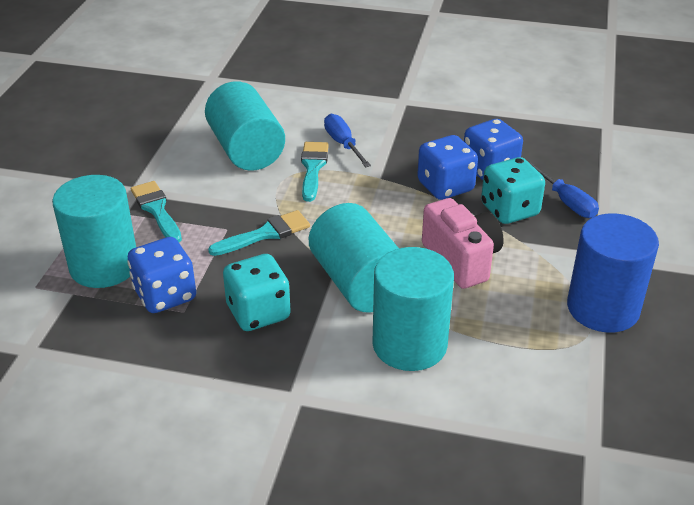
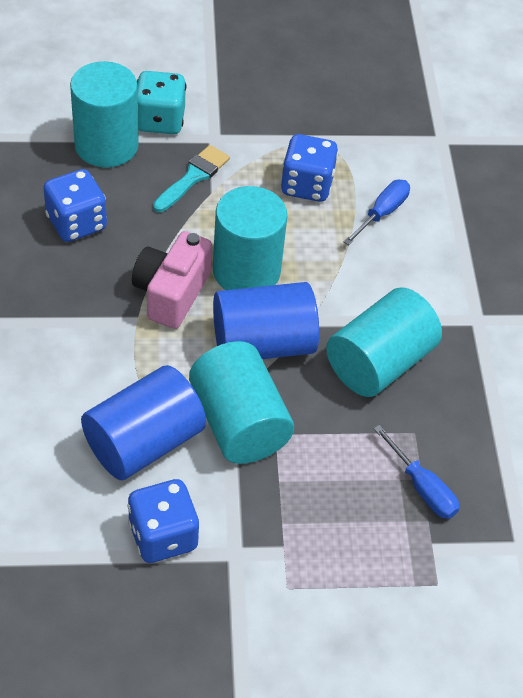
blue cylinder: [567,213,659,333] = 1 -> [81,365,206,480] [213,282,319,359] = 2
turquoise brush: [131,181,182,242] [208,210,310,256] [301,142,329,202] = 3 -> [153,145,230,212] = 1
turquoise dice: [223,254,291,331] [481,157,545,224] = 2 -> [137,71,186,134] = 1

